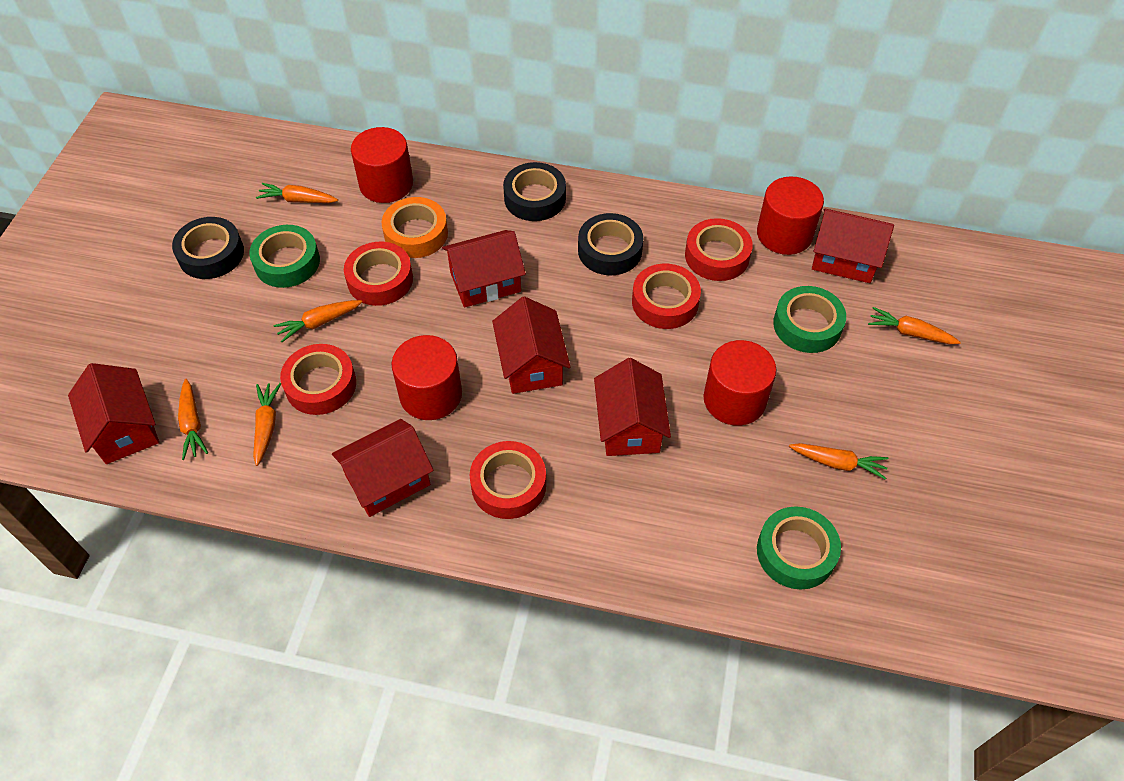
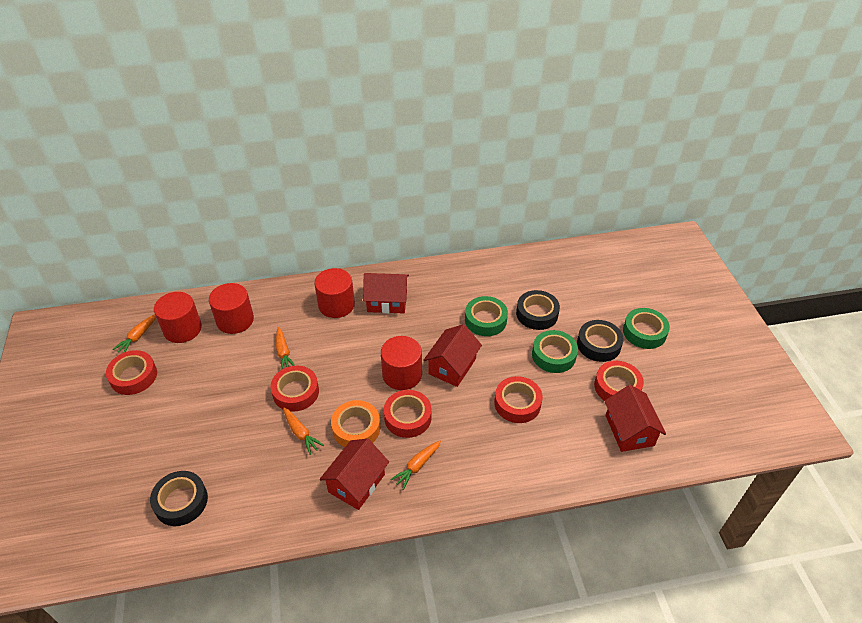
orange carrot: [178,379,208,460] [253,383,281,466] [256,183,338,203] [274,300,362,342] [789,443,888,480] [868,307,961,344] = 6 -> [112,314,156,353] [276,327,295,370] [283,408,324,455] [390,441,441,490] = 4
red house: [68,363,159,464] [332,419,434,517] [442,230,526,308] [492,296,571,394] [594,358,671,456] [812,208,894,283] = 6 -> [320,439,389,510] [363,273,409,313] [423,324,482,387] [605,385,666,452] = 4

